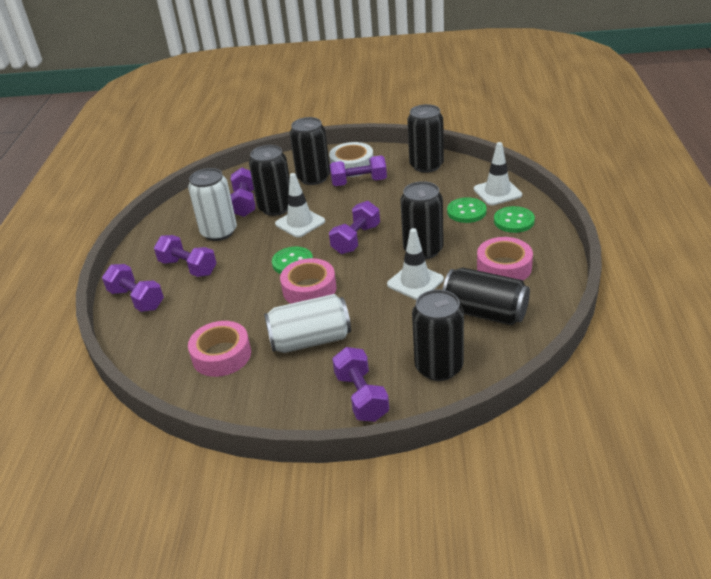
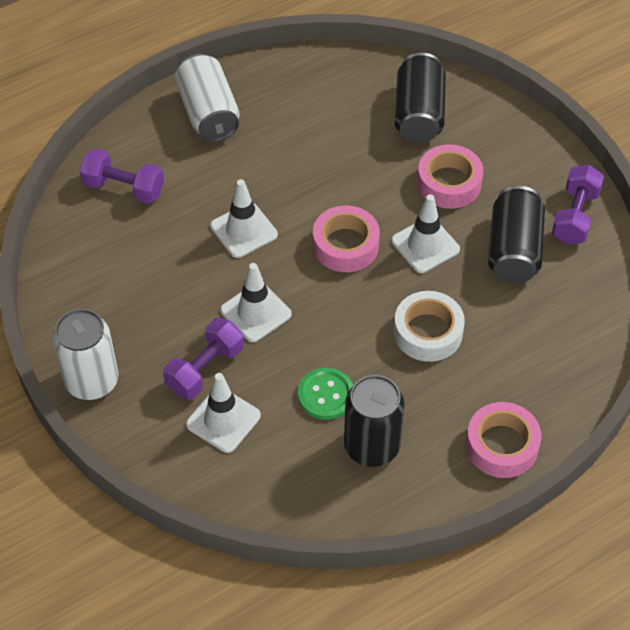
black can: [249,145,290,216] [290,117,330,185] [400,181,444,259] [407,104,444,173] [412,289,464,381] [442,267,530,325] = 6 -> [344,375,405,467] [395,53,446,142] [488,186,545,283] = 3
green button: [272,247,313,274] [447,197,487,223] [494,206,535,233] = 3 -> [298,368,353,420] = 1
purple dumbbell: [102,264,164,312] [154,235,217,277] [230,167,255,217] [329,201,380,254] [330,155,387,186] [332,347,389,422] = 6 -> [79,148,164,204] [163,318,244,400] [552,165,604,244] = 3
white traffic cone: [275,173,325,237] [387,228,444,300] [474,142,522,205] = 3 -> [186,373,261,453] [210,179,278,258] [220,263,292,342] [391,194,460,273] = 4

